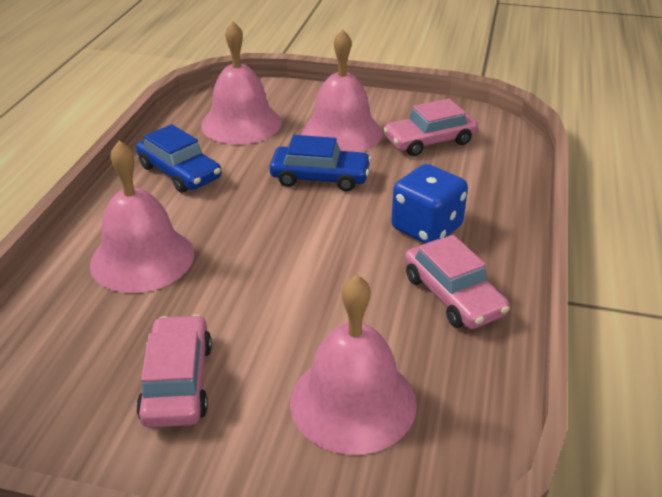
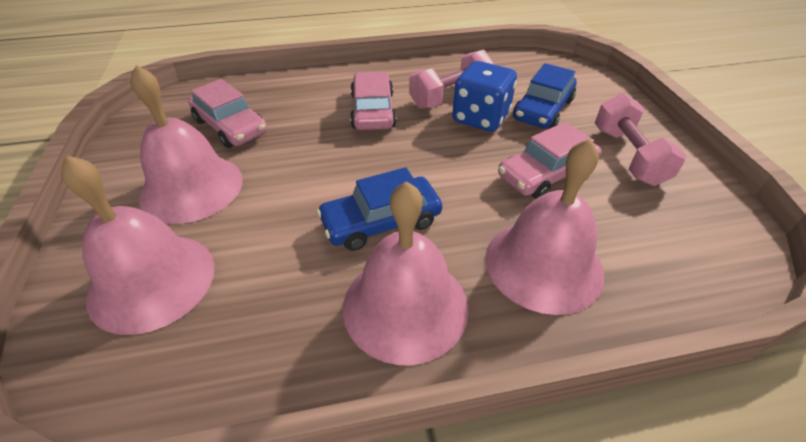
pink dumbbell: none = 0 -> [409,49,495,109] [595,93,687,186] = 2

